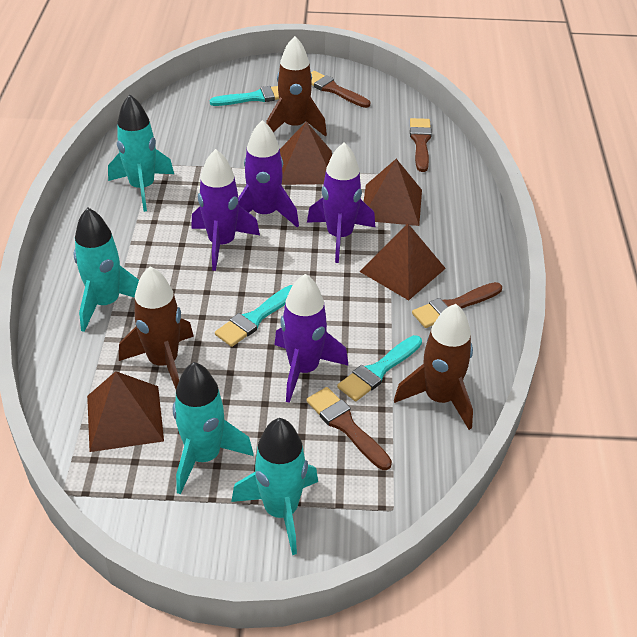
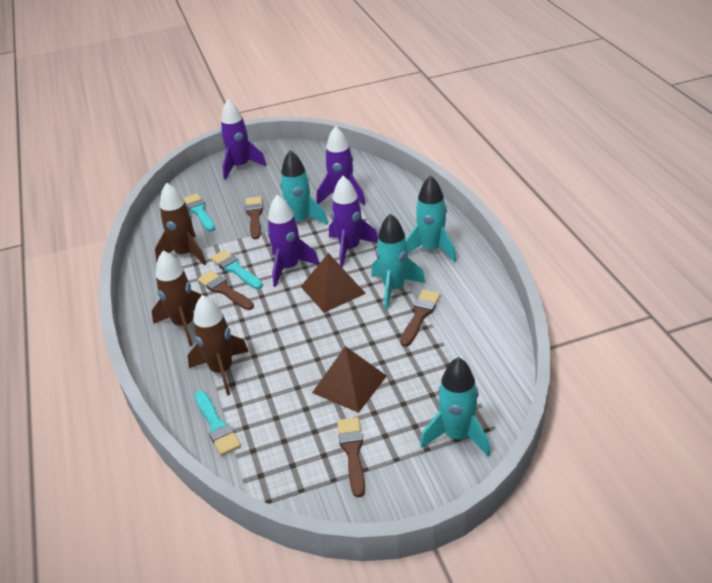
brown pyramid: [87,371,164,452] [280,122,332,185] [359,223,446,300] [363,159,422,226] = 4 -> [301,253,366,313] [312,346,387,413] = 2

